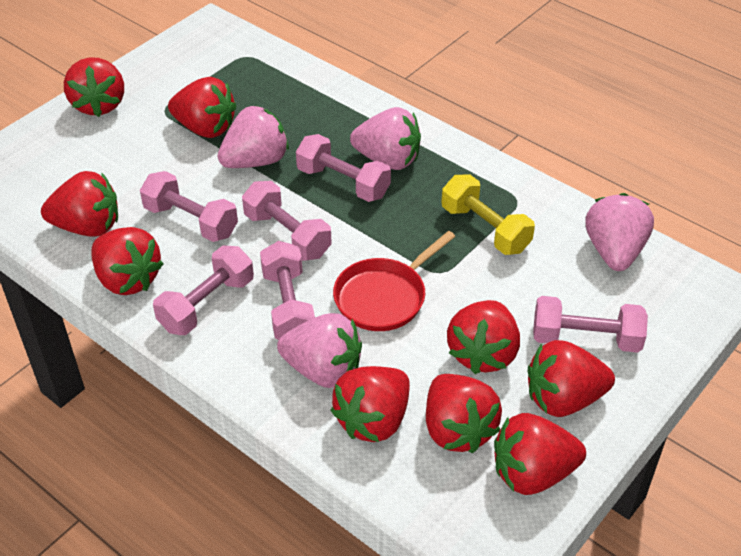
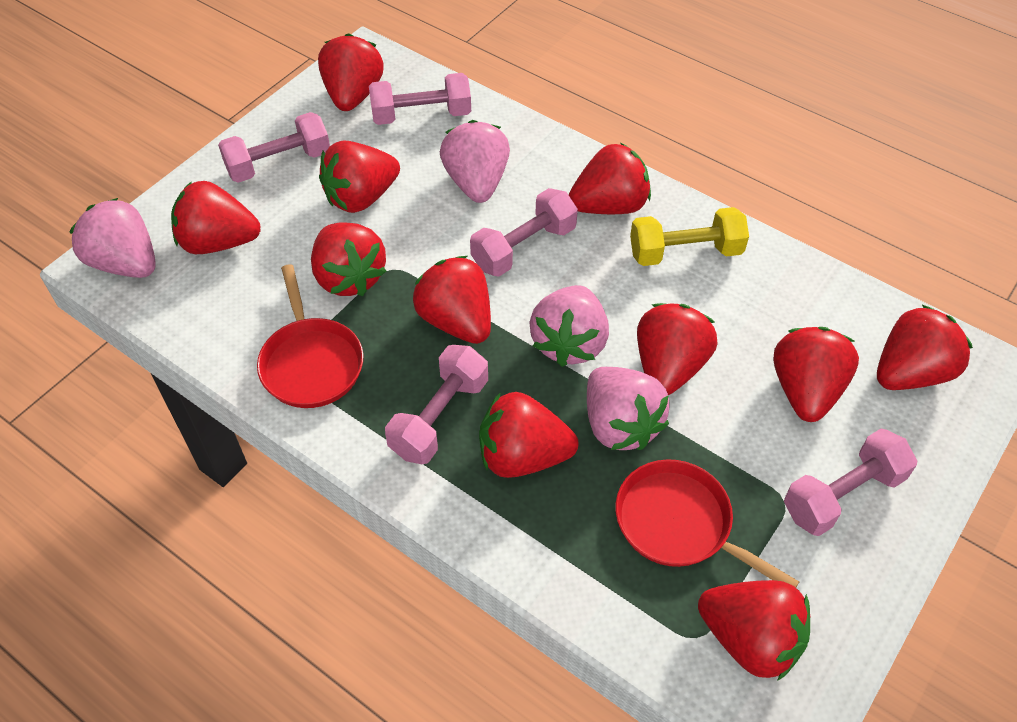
pink dumbbell: [140,171,238,242] [153,245,254,335] [242,181,332,261] [260,241,315,340] [296,134,391,202] [533,296,648,353] = 6 -> [218,112,330,183] [369,73,471,125] [385,345,488,464] [470,188,578,276] [784,429,917,536] = 5
red pan: [333,231,455,331] = 1 -> [257,264,363,408] [616,459,799,588] = 2
red strawberry: [41,171,118,237] [64,57,124,117] [91,227,163,295] [168,77,236,138] [330,366,410,442] [426,374,502,453] [447,300,520,374] [494,413,586,495] [528,340,615,417] = 9 -> [171,181,261,254] [311,222,386,296] [318,33,384,111] [319,140,400,213] [413,256,491,344] [479,392,579,478] [569,143,651,214] [637,303,718,395] [698,580,810,681] [773,327,859,422] [877,305,973,390] = 11

